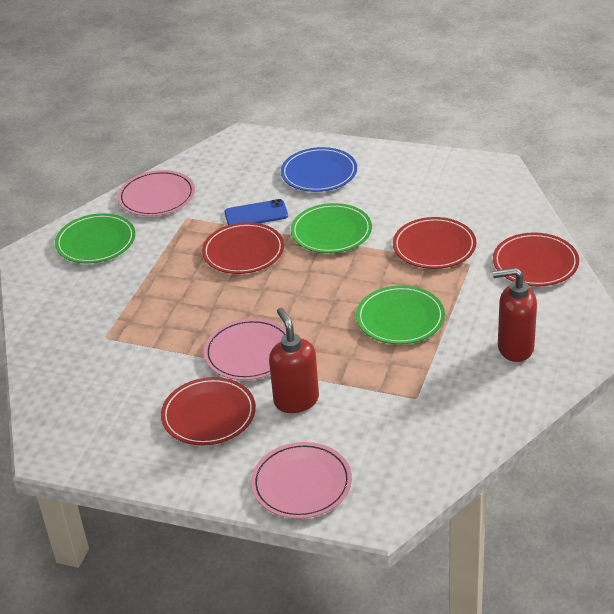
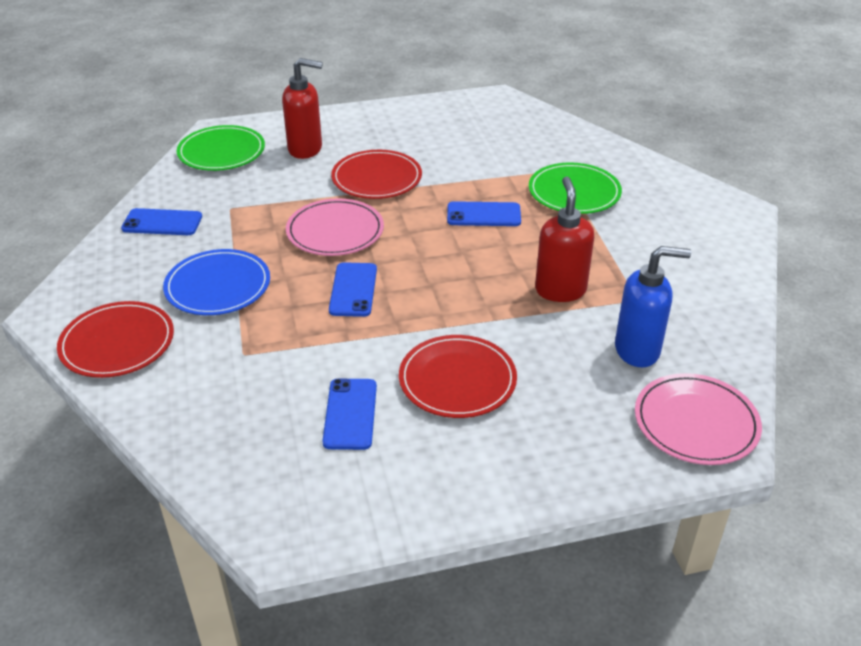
blue phone: [224,199,288,225] = 1 -> [121,208,202,235] [322,379,377,450] [329,262,377,317] [447,201,521,226] = 4
blue soap dispenser: none = 0 -> [615,246,691,367] = 1
green plate: [55,213,135,263] [291,203,372,253] [356,285,445,344] = 3 -> [177,125,265,171] [529,163,622,214] = 2
pink plate: [118,170,195,216] [204,318,286,380] [251,442,352,519] = 3 -> [286,198,384,256] [635,373,762,465] = 2
red plate: [161,377,256,446] [202,222,284,274] [393,217,476,269] [493,232,579,286] = 4 -> [57,301,174,378] [331,150,422,199] [399,335,517,418] = 3

